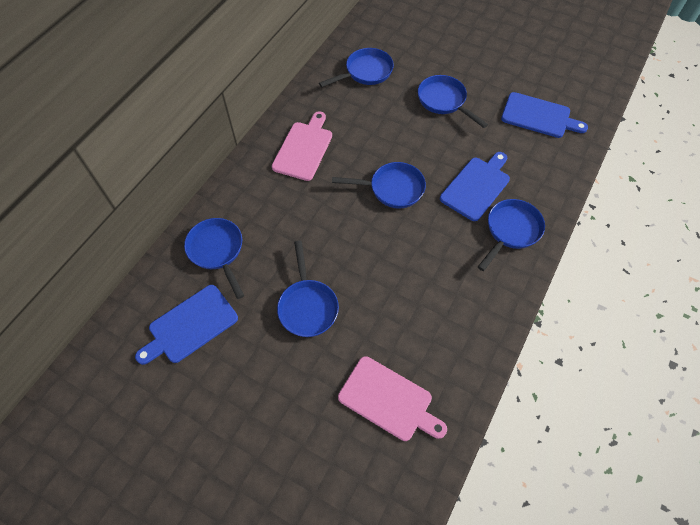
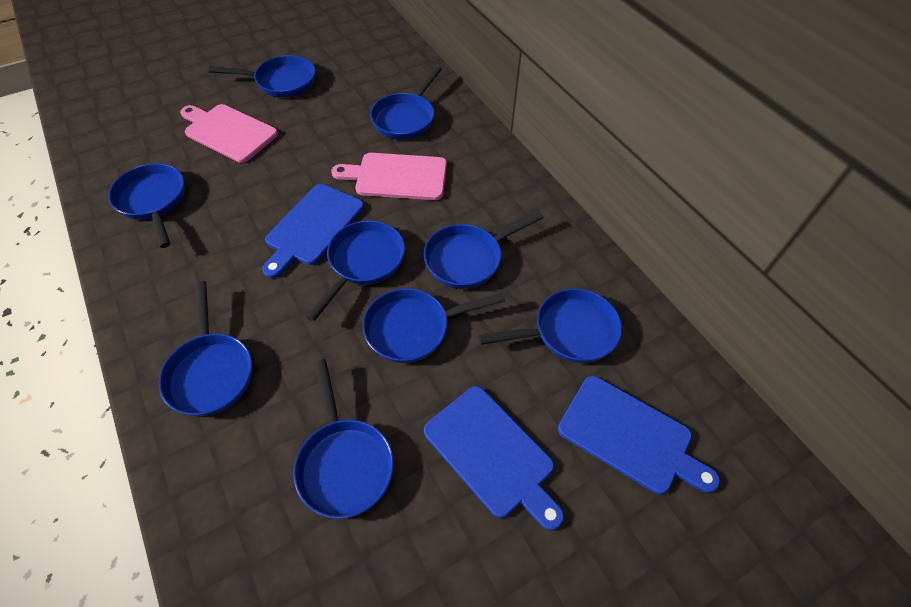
blue pan: [184,218,244,299] [277,241,339,337] [319,48,394,87] [332,162,426,209] [418,75,488,128] [478,199,545,271] = 6 -> [108,163,185,248] [158,281,252,416] [208,55,315,97] [294,359,394,519] [306,220,405,322] [362,288,505,363] [370,66,442,140] [424,211,544,289] [478,289,622,363] = 9

